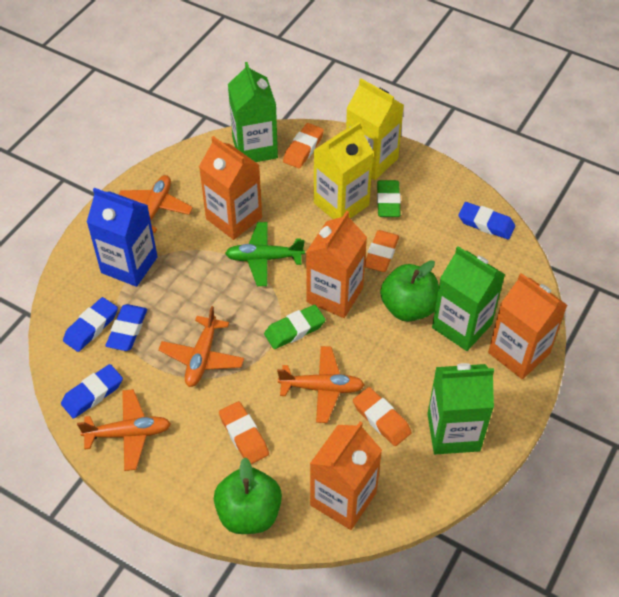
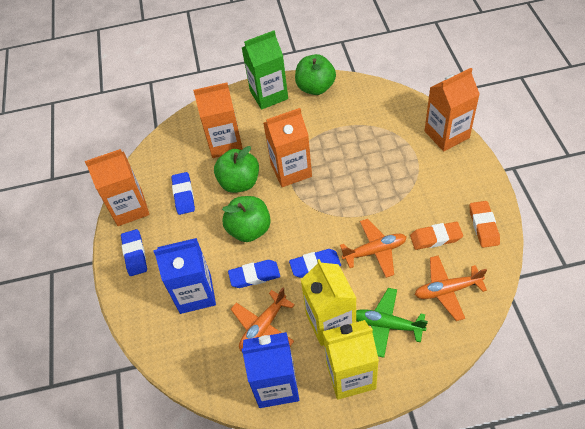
blue carton: [87,188,158,287] = 1 -> [153,238,216,314] [242,332,299,408] = 2
green apple: [214,457,282,534] [380,260,439,322] = 2 -> [214,146,259,193] [222,196,271,242] [295,54,336,95] = 3
green carton: [228,62,278,162] [427,363,494,454] [432,246,505,351] = 3 -> [242,30,288,110] = 1
green eraser: [264,305,326,349] [377,180,401,217] = 2 -> none = 0
orange eraser: [219,401,269,464] [283,123,324,168] [353,387,412,446] [365,230,399,272] = 4 -> [410,222,463,250] [470,201,500,248] = 2
orange plane: [77,389,171,471] [118,175,193,233] [158,306,244,387] [277,346,365,423] = 4 -> [231,288,295,351] [340,219,407,278] [415,256,487,321] = 3

